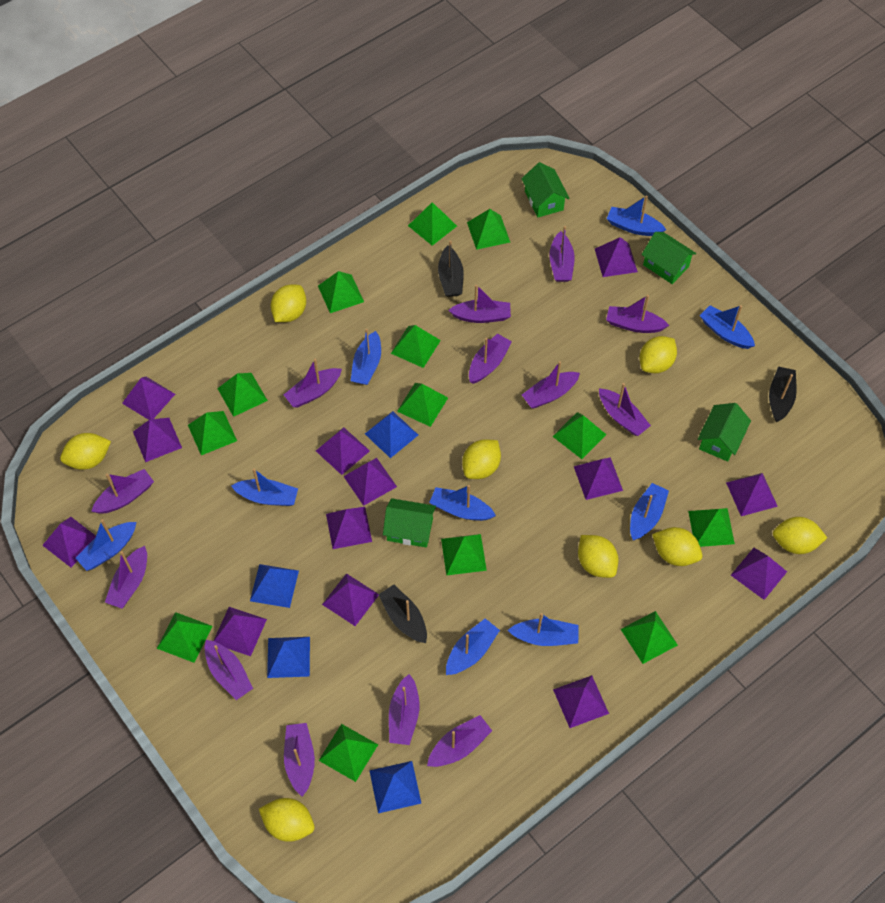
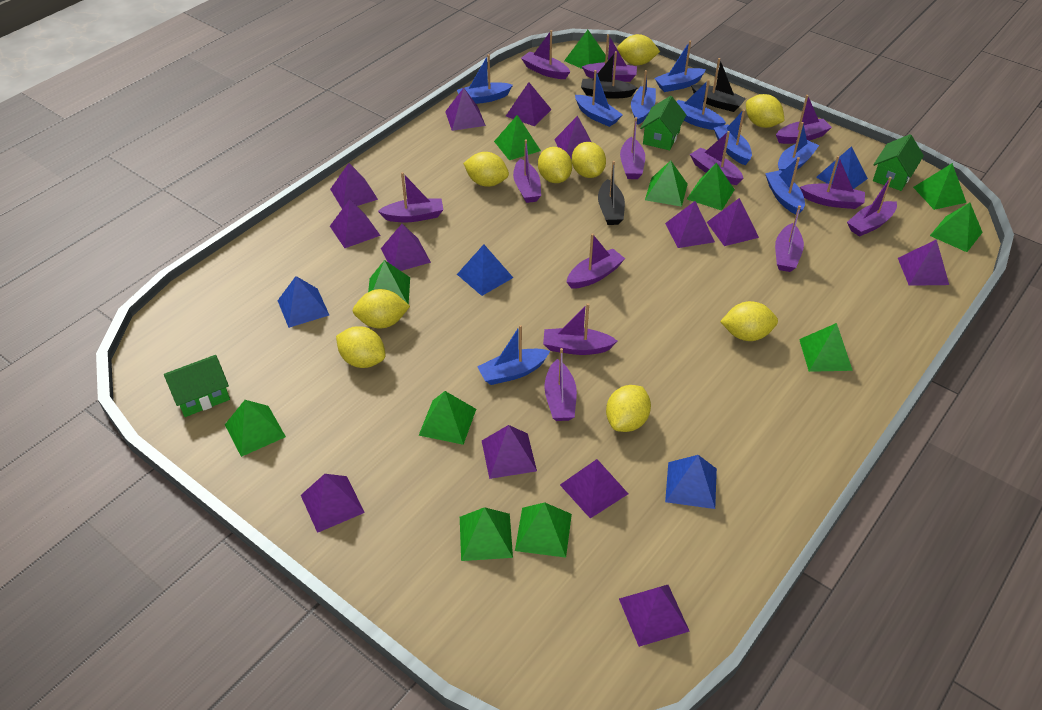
green house: [383,498,436,548] [522,162,569,217] [641,232,696,284] [698,403,751,462] = 4 -> [164,355,230,417] [640,96,686,150] [873,134,924,191] = 3
green pyramid: [157,612,212,663] [188,411,237,455] [217,373,268,417] [318,271,364,313] [319,724,378,782] [391,325,441,368] [397,383,448,427] [408,202,457,246] [441,534,487,576] [467,209,510,250] [552,412,606,459] [621,611,678,664] [688,508,735,547] = 13 -> [225,400,286,457] [368,260,410,305] [418,391,476,445] [460,507,513,561] [494,115,541,160] [515,502,572,558] [564,30,608,69] [645,161,688,207] [687,163,735,211] [799,323,853,372] [913,163,966,210] [930,202,983,252] = 12
yellow lemon: [60,433,111,470] [259,798,315,842] [270,284,306,322] [462,439,501,479] [578,535,618,578] [639,336,677,373] [652,527,702,566] [773,517,827,554] = 8 -> [336,326,386,368] [353,289,410,328] [463,152,509,187] [538,147,572,183] [572,142,606,178] [606,385,651,432] [617,34,660,65] [720,301,778,341] [746,94,785,128] = 9

